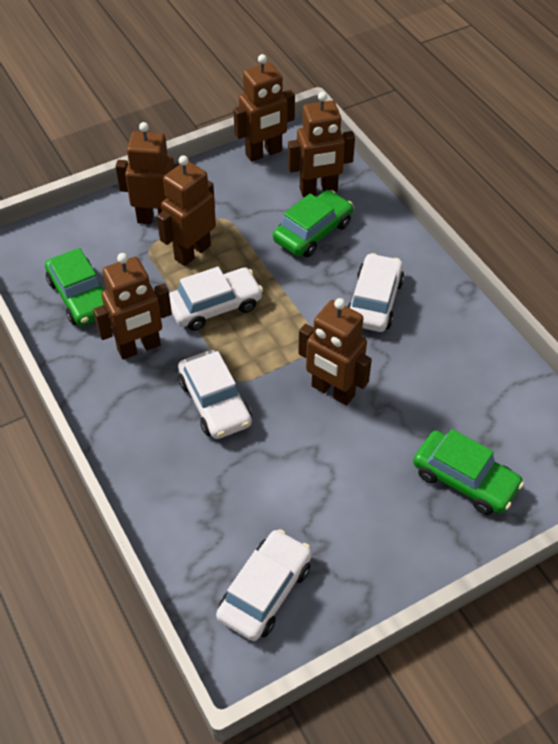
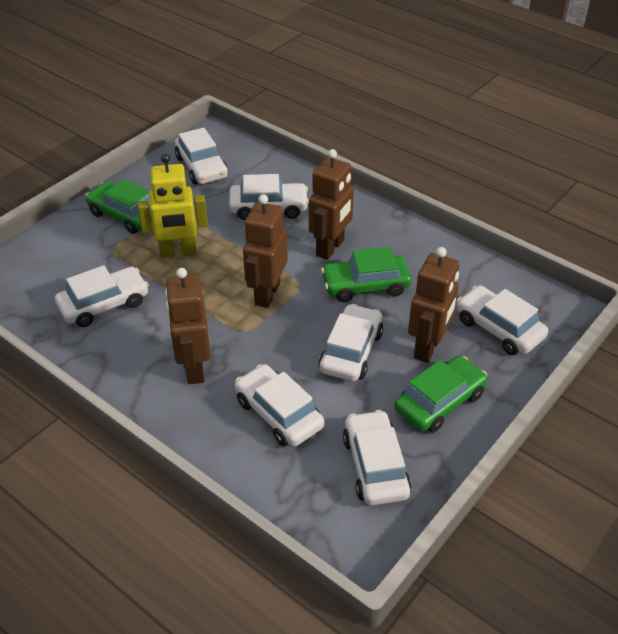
brown robot: [93,253,172,360] [116,122,180,224] [157,155,216,266] [233,54,295,162] [288,92,355,197] [298,298,372,406] = 6 -> [165,268,211,384] [243,194,288,308] [309,149,354,260] [408,247,459,363] = 4
white car: [169,267,263,331] [178,350,252,439] [216,529,312,641] [347,253,404,332] = 4 -> [55,265,149,327] [175,128,228,185] [229,174,309,220] [235,364,324,447] [319,304,383,382] [343,410,411,506] [456,285,548,355] = 7
yellow robot: none = 0 -> [138,154,208,259] = 1

